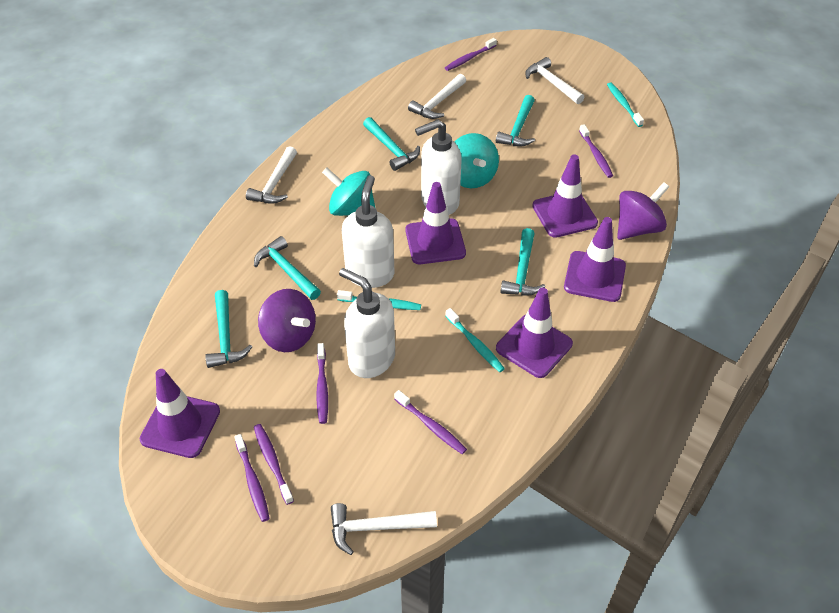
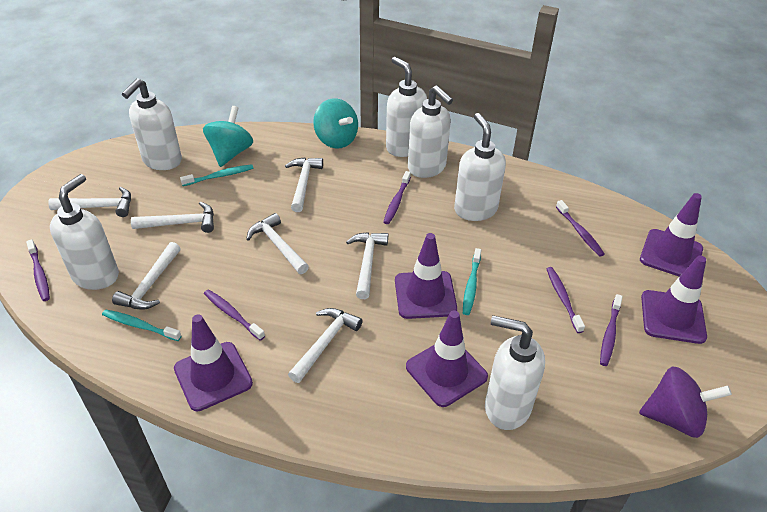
purple spinning top: [258,289,316,352] [617,182,669,240] = 2 -> [639,367,732,438] = 1
turquoise hammer: [205,290,252,368] [254,236,321,300] [363,117,420,171] [496,95,535,146] [500,228,545,296] = 5 -> none = 0
white hammer: [246,146,297,204] [331,503,437,555] [408,74,466,119] [525,57,585,104] = 4 -> [48,187,131,217] [112,242,180,310] [131,202,214,233] [246,213,309,274] [285,157,323,212] [288,308,363,383] [346,232,388,299] = 7
white soap dispenser: [339,268,395,378] [342,175,394,288] [415,119,462,215] = 3 -> [50,174,119,290] [122,78,182,170] [386,57,427,157] [408,85,453,178] [454,113,506,221] [485,315,545,430] = 6

